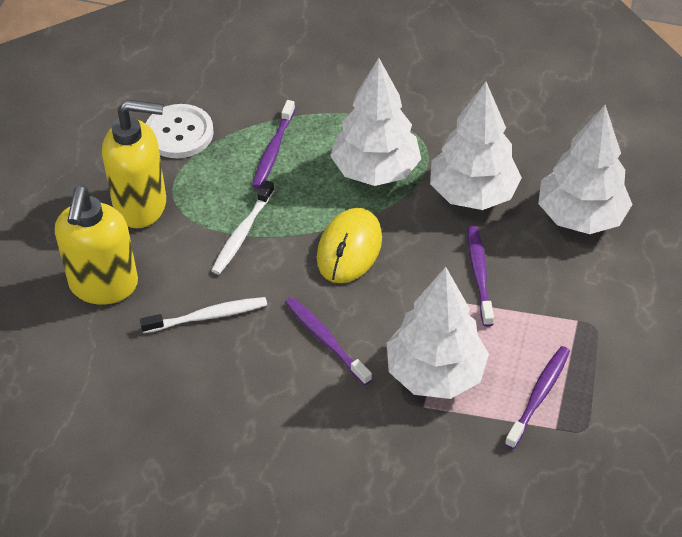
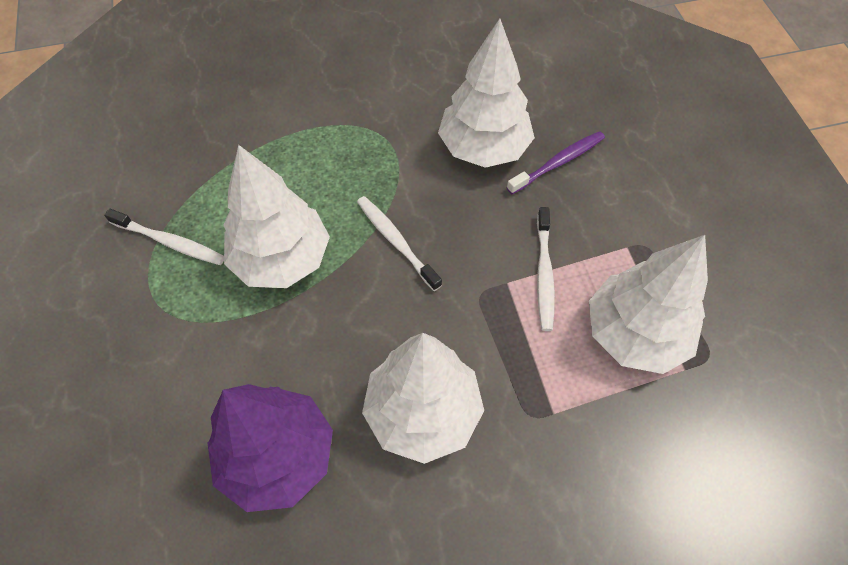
purple toothbrush: [252,100,295,189] [285,297,372,385] [468,226,494,327] [505,346,570,449] = 4 -> [507,131,605,194] = 1
purple tree: none = 0 -> [208,384,333,512] = 1
white button: [146,104,214,158] = 1 -> none = 0
white toothbrush: [140,297,267,333] [211,181,275,274] = 2 -> [104,209,224,265] [357,196,442,291] [537,207,555,331] = 3
yellow mouse: [317,208,382,283] = 1 -> none = 0
yellow soap dispenser: [55,186,138,305] [102,100,166,228] = 2 -> none = 0

